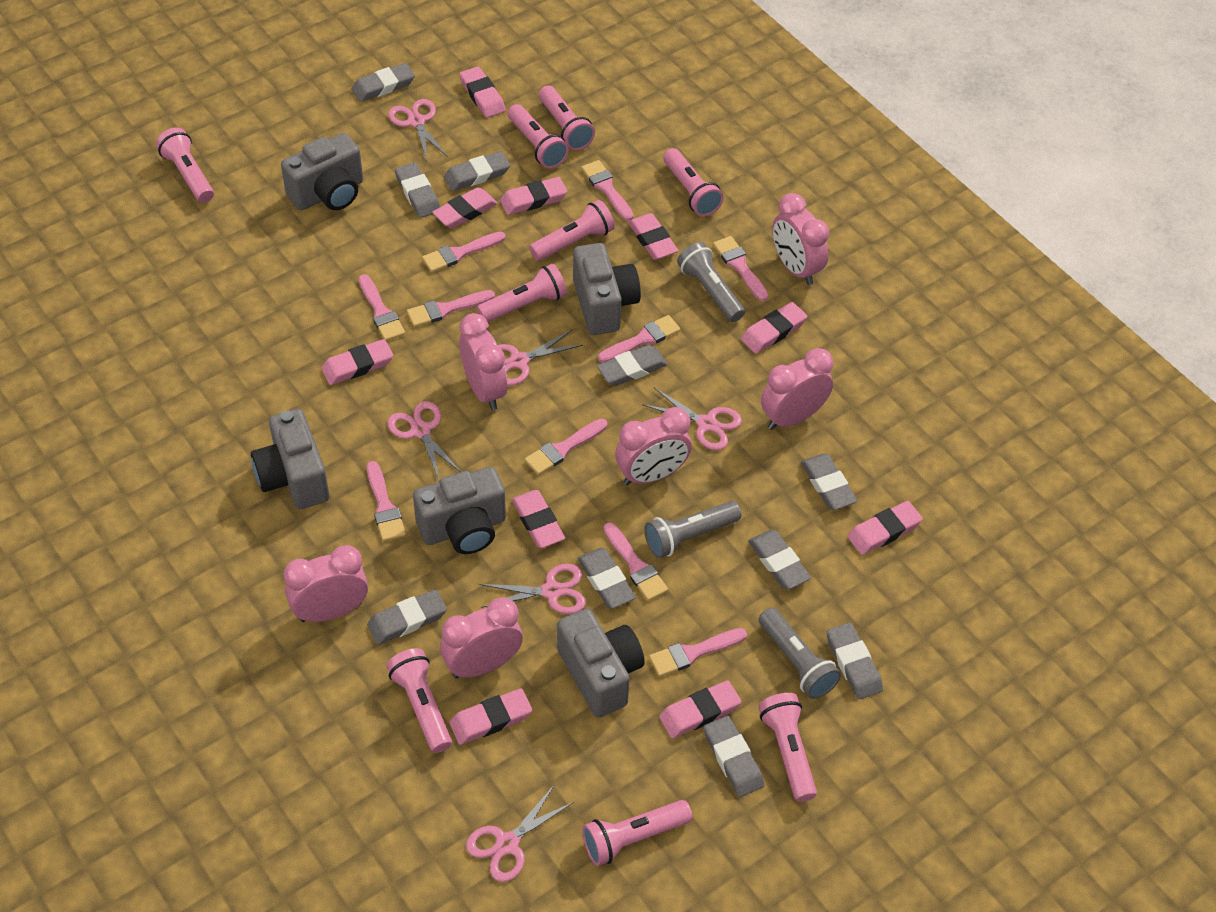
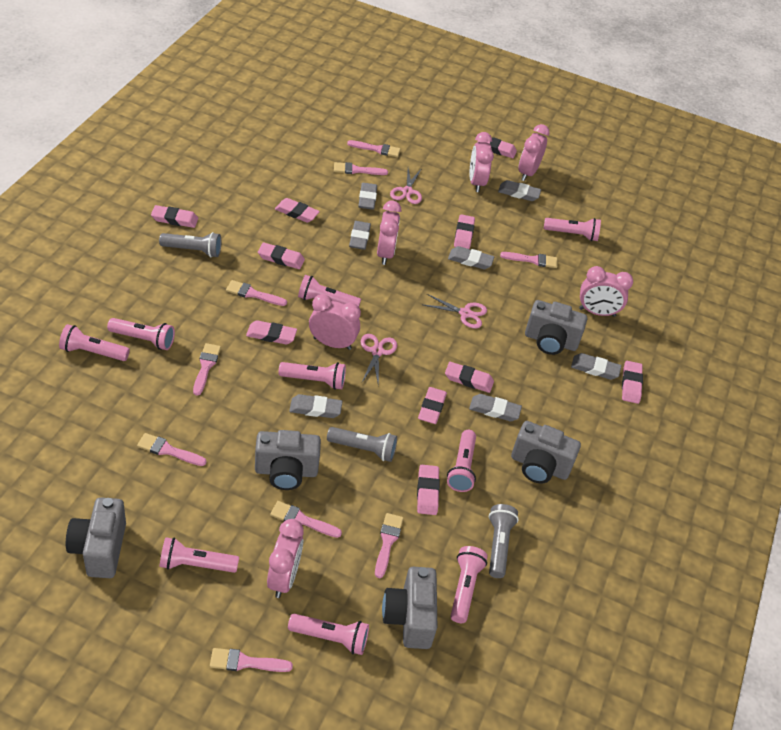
grey eraser: [352,63,415,102] [367,589,447,645] [395,162,440,218] [444,151,510,191] [577,548,636,609] [597,345,668,386] [704,716,764,797] [748,530,811,589] [801,454,857,510] [826,623,883,699] = 10 -> [289,394,343,418] [349,221,371,250] [358,183,377,210] [448,246,494,269] [469,394,522,421] [498,180,541,201] [571,353,621,380] = 7
pink brush: [359,274,405,341] [367,461,406,541] [407,290,495,327] [422,231,505,272] [525,419,607,475] [581,160,634,221] [598,315,681,363] [603,522,668,601] [649,628,747,677] [713,236,768,301] = 10 -> [137,433,206,466] [193,343,221,396] [210,648,293,672] [226,280,287,306] [270,501,342,538] [334,162,388,175] [347,140,400,157] [375,513,403,578] [500,252,557,268] = 9
pink scissors: [387,401,461,482] [388,99,448,161] [466,784,574,882] [479,564,586,614] [497,330,583,386] [642,387,742,450] = 6 -> [361,334,397,386] [390,168,422,204] [424,294,487,329] = 3

